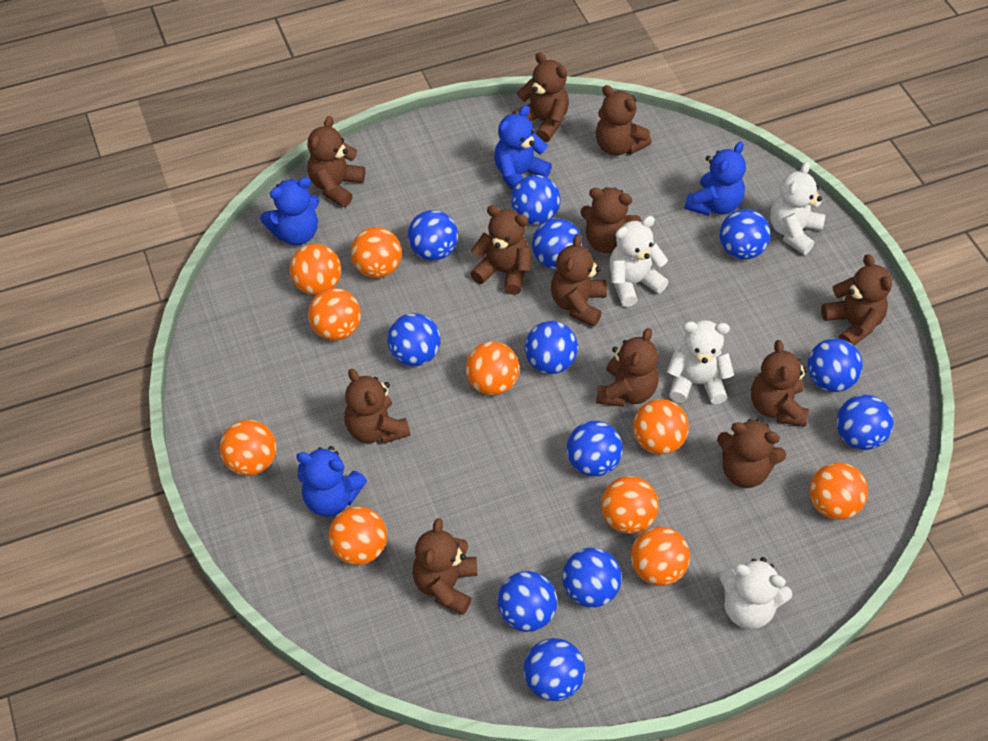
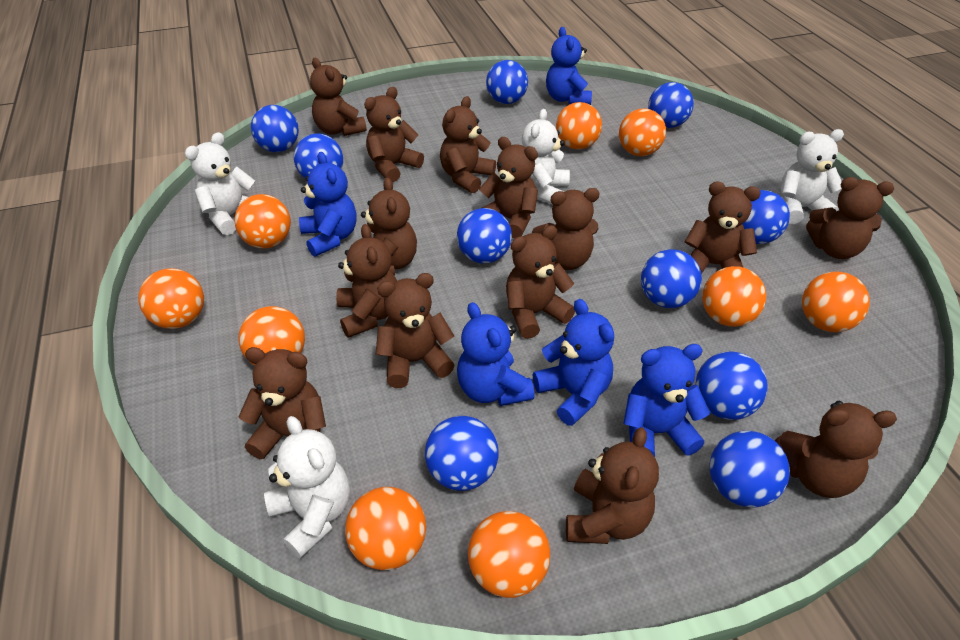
blue ball: [387,313,441,366] [408,210,458,261] [497,571,557,632] [511,175,561,225] [524,638,585,701] [525,321,578,374] [532,218,583,269] [562,548,622,608] [567,421,623,477] [720,209,770,260] [807,338,863,392] [836,395,894,450] = 12 -> [251,105,299,152] [294,133,343,178] [425,416,499,491] [457,208,512,264] [486,60,528,104] [641,249,702,308] [648,82,694,128] [696,351,767,420] [710,431,790,508] [743,190,790,244] = 10
blue teddy bear: [260,177,319,245] [296,446,367,517] [494,105,552,191] [685,142,746,216] = 4 -> [299,152,357,257] [457,302,535,406] [533,299,614,426] [546,27,592,105] [623,344,710,457] = 5
brown teddy bear: [308,116,365,207] [344,369,410,444] [412,518,477,615] [470,205,531,295] [512,52,569,142] [551,234,607,327] [580,187,642,253] [596,85,652,156] [596,328,659,407] [717,418,786,488] [751,340,809,427] [821,254,892,345] = 12 -> [238,347,326,459] [310,58,367,136] [336,224,397,338] [361,177,417,275] [364,87,424,182] [376,273,455,388] [440,96,496,193] [479,137,538,239] [506,225,575,339] [532,188,600,270] [566,427,659,544] [685,182,760,274] [775,401,897,498] [806,177,894,259] = 14
orange ball: [220,420,276,476] [289,244,341,295] [308,288,361,341] [329,506,387,565] [351,227,402,278] [465,341,519,395] [601,476,659,534] [631,526,690,586] [633,399,689,454] [810,462,868,520] = 10 -> [138,268,204,329] [234,194,291,248] [238,306,305,366] [345,487,426,570] [468,511,550,598] [556,102,602,149] [619,109,666,156] [702,266,766,327] [802,272,870,332] = 9

